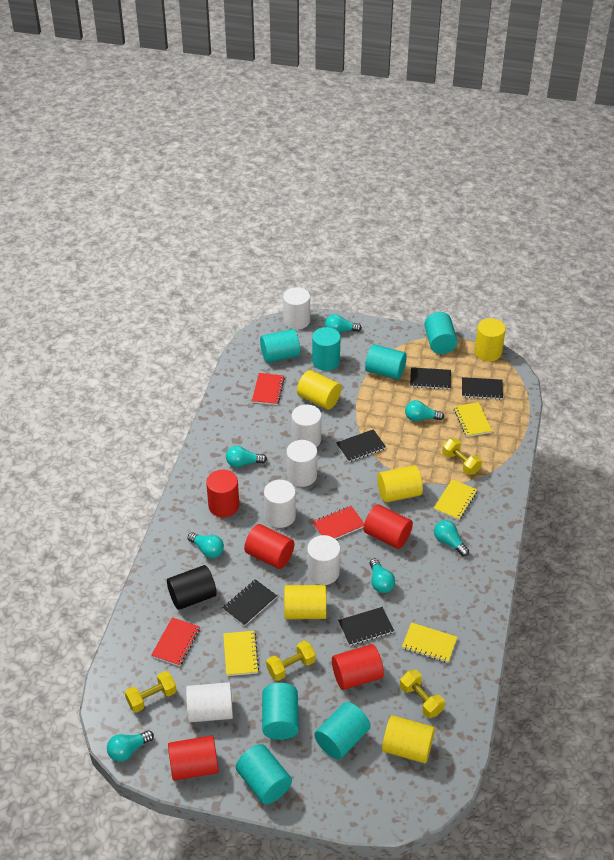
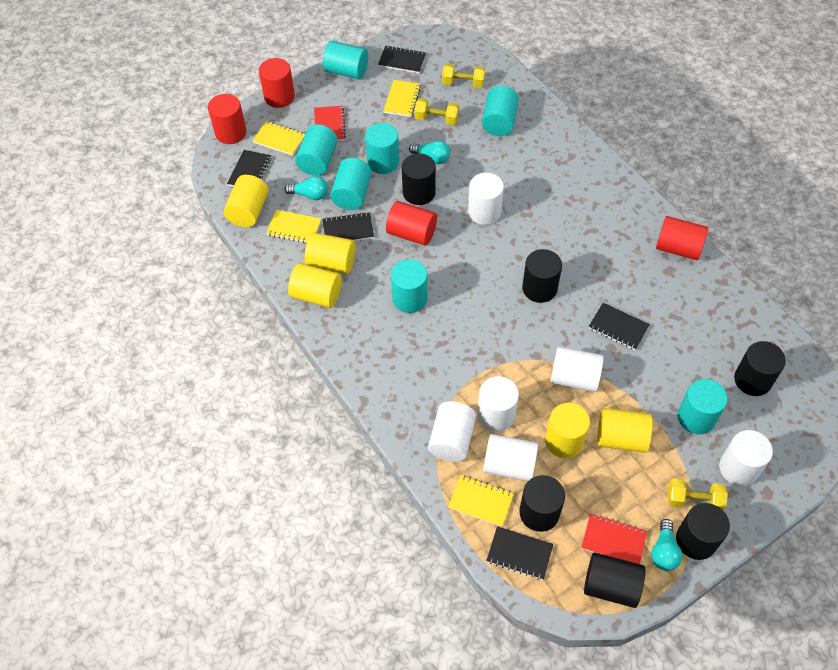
black cylinder: [167,565,217,610] = 1 -> [402,153,436,205] [519,475,565,532] [522,249,562,303] [584,552,646,608] [676,503,730,560] [734,341,786,396] = 6
red cylinder: [168,736,218,781] [206,470,239,518] [244,524,294,569] [332,644,384,690] [364,504,413,549] = 5 -> [208,94,246,144] [259,58,295,108] [386,201,437,245] [656,216,708,260] = 4
red notebook: [151,617,200,666] [252,373,285,405] [313,506,364,539] = 3 -> [314,106,346,141] [581,514,647,564] = 2
turquoise light bulb: [107,730,154,762] [188,532,224,558] [226,446,267,467] [325,314,362,333] [369,559,395,593] [405,400,444,421] [434,520,469,556] = 7 -> [284,176,328,200] [409,140,450,164] [651,519,682,571] = 3
yellow dumbbell: [125,671,177,713] [266,641,316,681] [400,670,445,718] [442,438,482,475] = 4 -> [414,98,459,125] [442,64,485,88] [667,478,728,510] = 3

